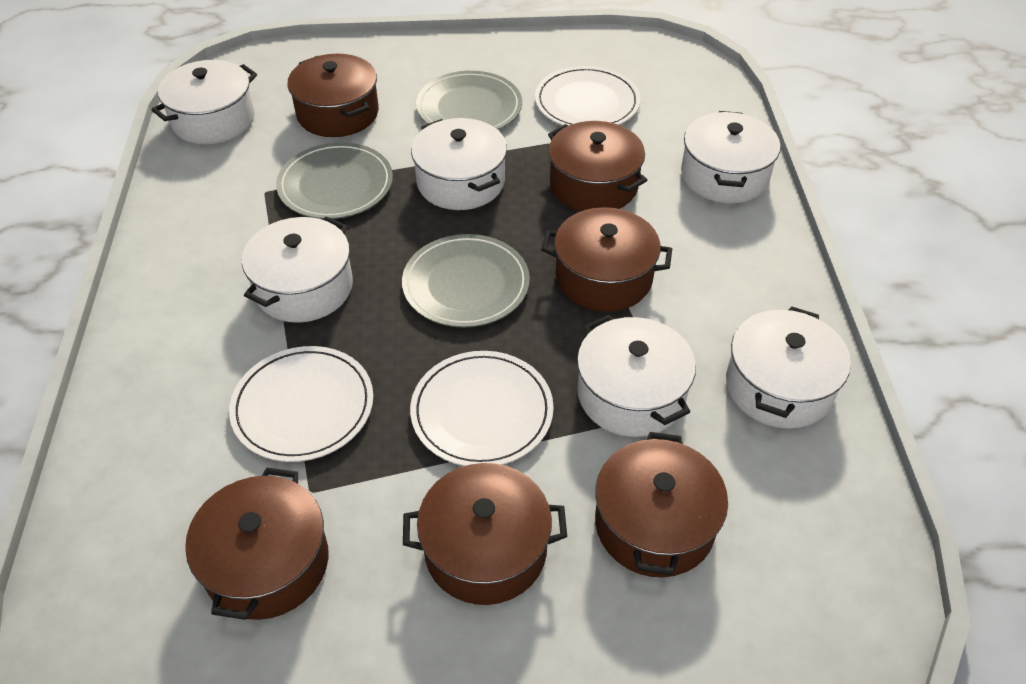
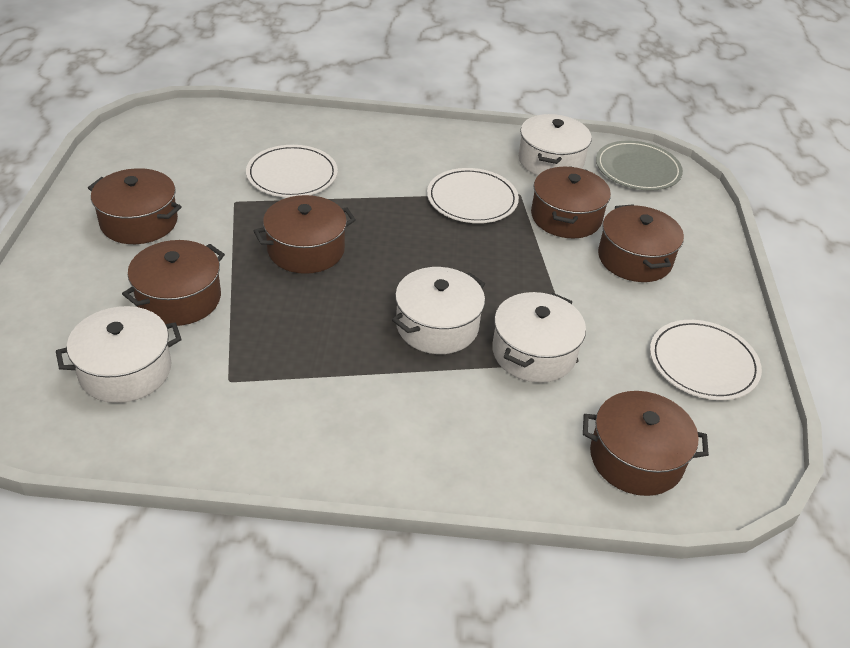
grey plate: [276,142,393,219] [402,234,530,327] [416,71,522,130] = 3 -> [596,140,683,191] = 1
white pot: [152,60,257,144] [242,216,353,323] [411,118,507,210] [577,315,696,437] [681,111,780,203] [726,306,851,429] = 6 -> [56,306,182,403] [392,267,485,354] [492,292,586,383] [518,114,592,175] = 4

